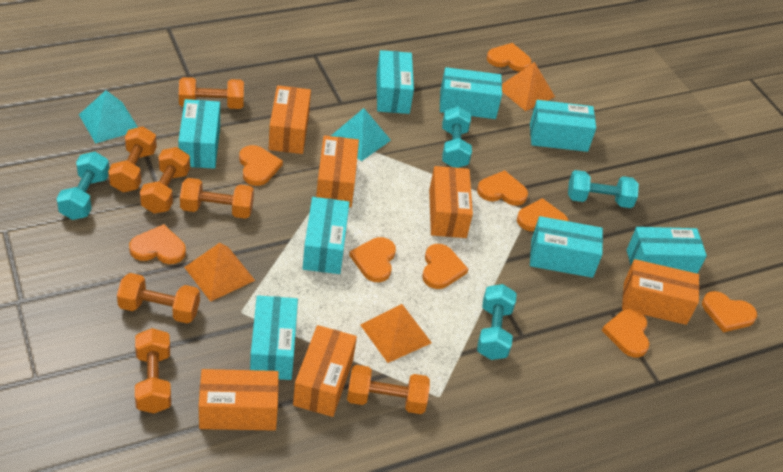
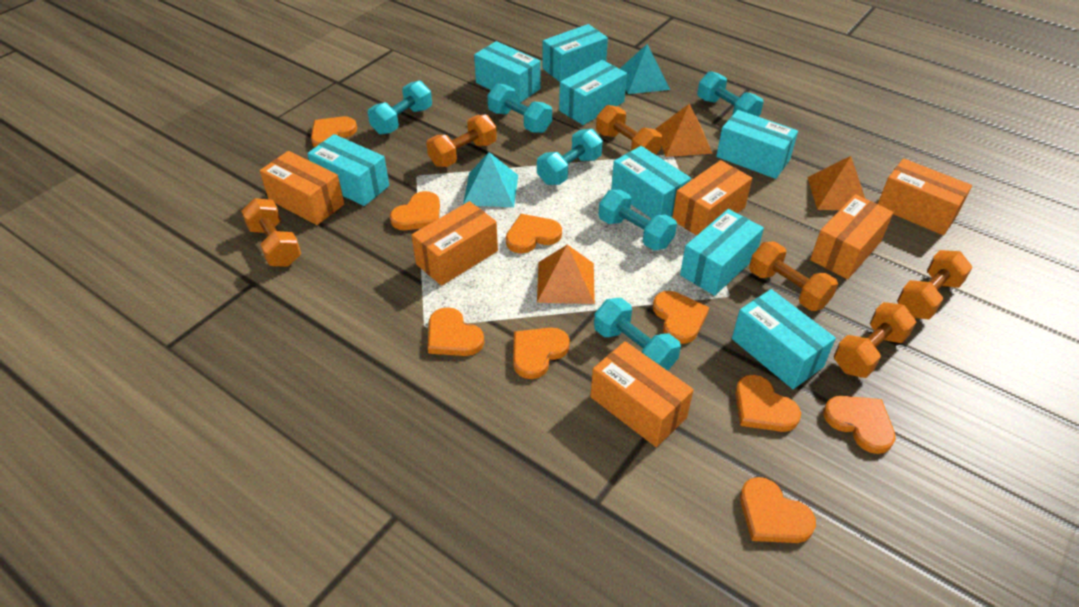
orange dumbbell: [108,126,157,192] [117,273,200,323] [135,328,171,413] [140,147,190,214] [179,77,244,109] [180,178,254,219] [347,365,430,414] = 7 -> [241,198,301,267] [426,114,497,167] [596,105,662,155] [749,241,838,311] [834,302,916,378] [897,250,973,320] = 6
turquoise dumbbell: [56,152,109,220] [442,106,472,168] [477,284,517,360] [568,170,639,208] = 4 -> [368,81,432,135] [487,83,552,133] [537,129,603,185] [594,298,681,371] [598,190,677,250] [697,71,764,116] = 6

